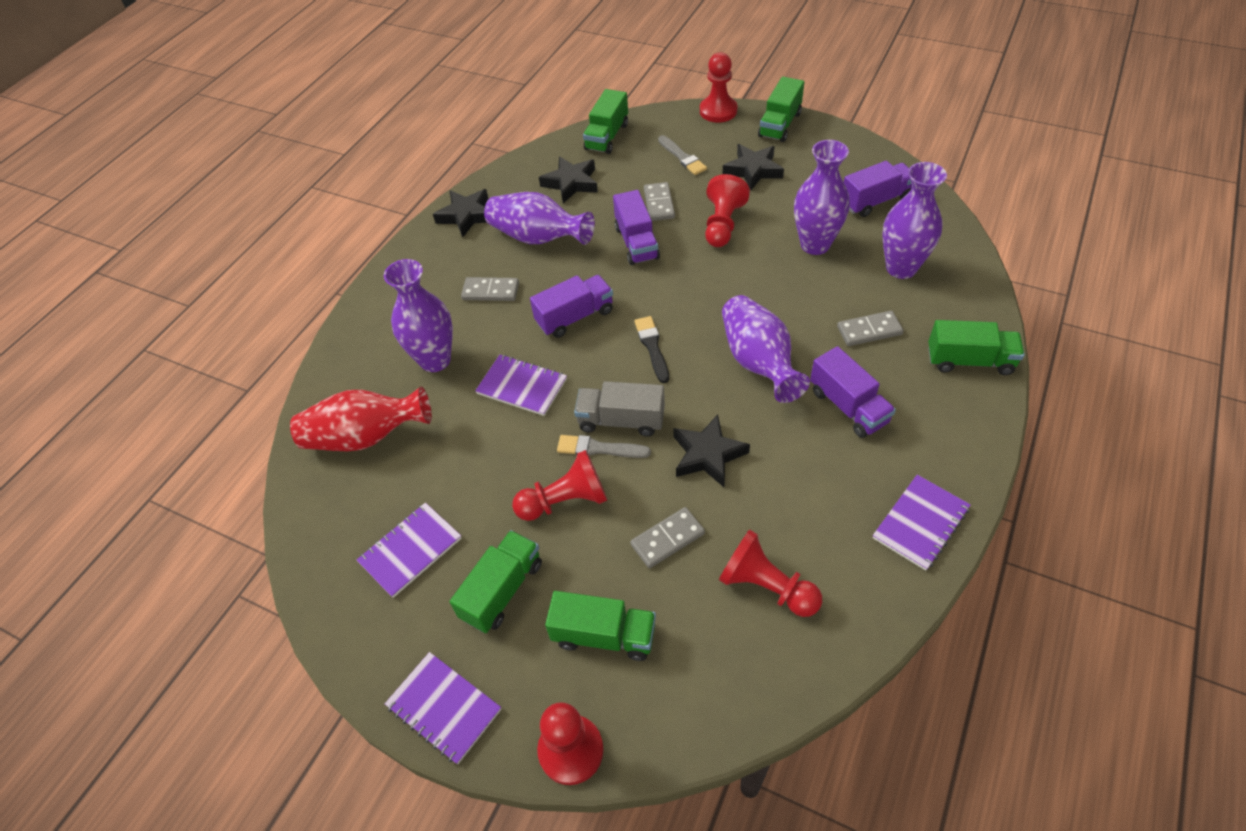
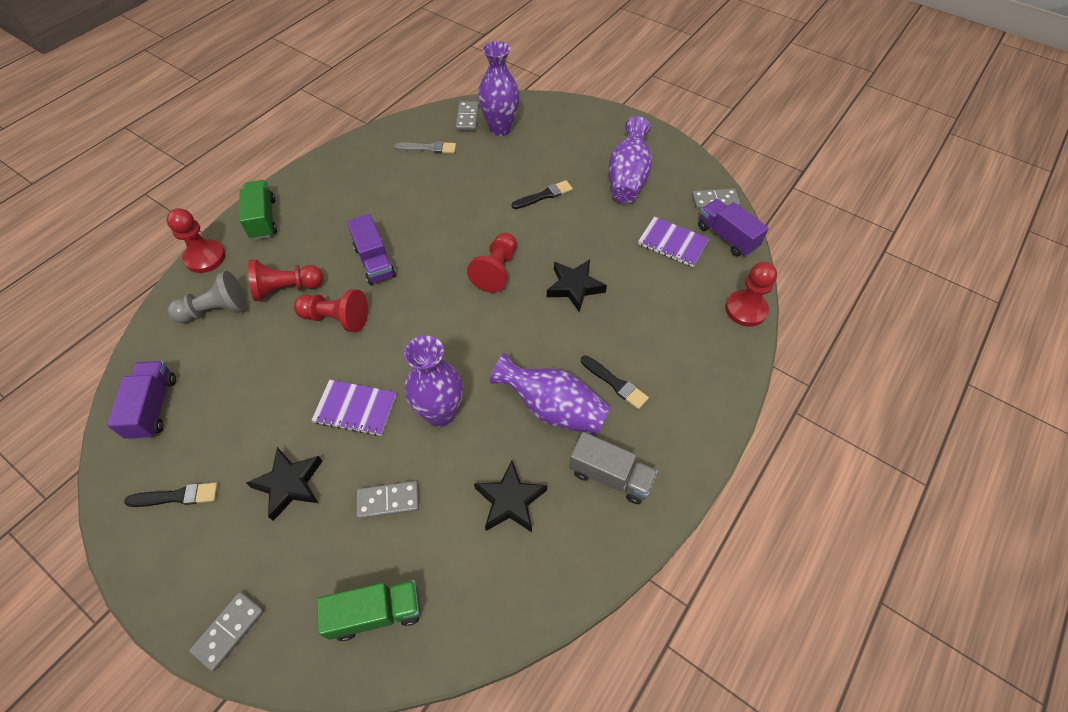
black brush: [635,316,669,383] = 1 -> [124,483,218,507] [512,180,573,209] [581,355,649,409] = 3
black star: [433,189,488,237] [539,156,598,203] [673,414,750,487] [723,144,784,190] = 4 -> [246,447,322,521] [474,460,547,532] [547,259,607,312] = 3
green truck: [450,530,542,633] [545,591,656,661] [583,89,628,154] [758,77,804,142] [928,320,1025,375] = 5 -> [239,180,277,240] [317,580,421,641] = 2
grey brush: [557,435,651,458] [658,135,707,175] = 2 -> [394,141,456,154] = 1
grey pawn: none = 0 -> [168,271,247,323] = 1
purple notebook: [357,502,462,598] [385,652,501,764] [475,355,567,416] [873,475,971,571] = 4 -> [311,380,396,436] [638,216,709,267] = 2
purple truck: [530,275,613,338] [613,190,660,265] [810,346,896,438] [844,161,912,217] = 4 -> [107,361,176,440] [347,214,396,285] [698,199,769,257] = 3
purple vase: [384,259,453,372] [484,192,595,245] [722,295,810,403] [794,140,850,255] [883,162,947,279] = 5 -> [404,335,463,427] [478,41,520,136] [489,353,611,435] [609,116,652,203] = 4
red vase: [290,387,432,451] = 1 -> none = 0

